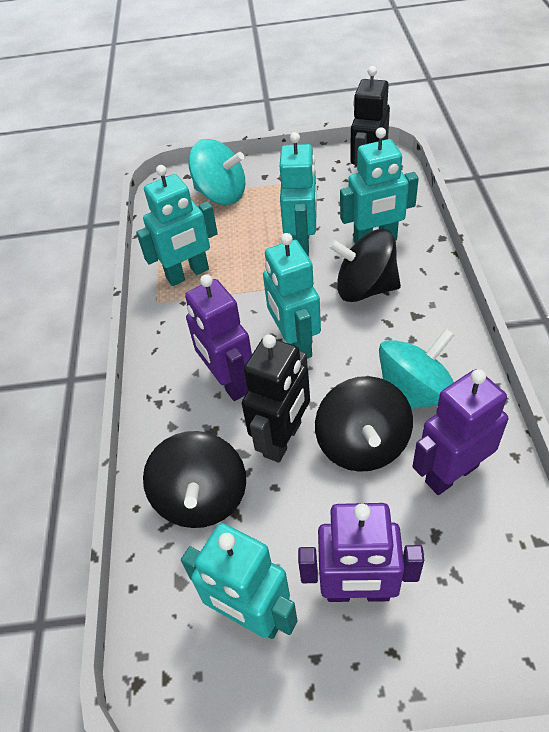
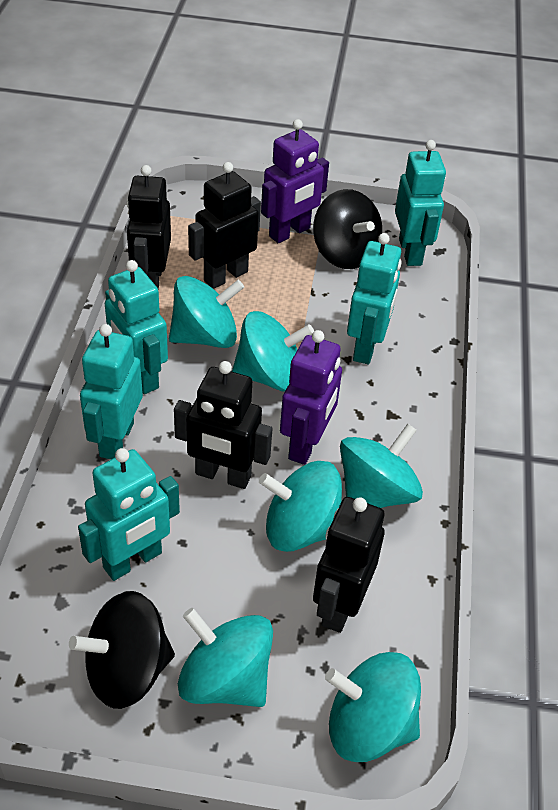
black robot: [242,334,310,463] [350,66,390,173] = 2 -> [127,165,171,289] [174,361,272,489] [188,162,261,289] [313,497,385,633] = 4
black spinning top: [143,431,246,528] [315,376,413,472] [329,229,401,302] = 3 -> [69,591,175,709] [313,189,382,269] = 2
purple robot: [185,274,252,401] [298,503,424,602] [412,369,508,495] = 3 -> [261,119,329,243] [280,330,342,465] = 2
turquoise spinning top: [188,139,245,205] [379,329,454,409] = 2 -> [169,276,244,348] [178,608,273,707] [232,311,314,392] [259,461,342,552] [325,652,421,762] [340,424,423,508] = 6

